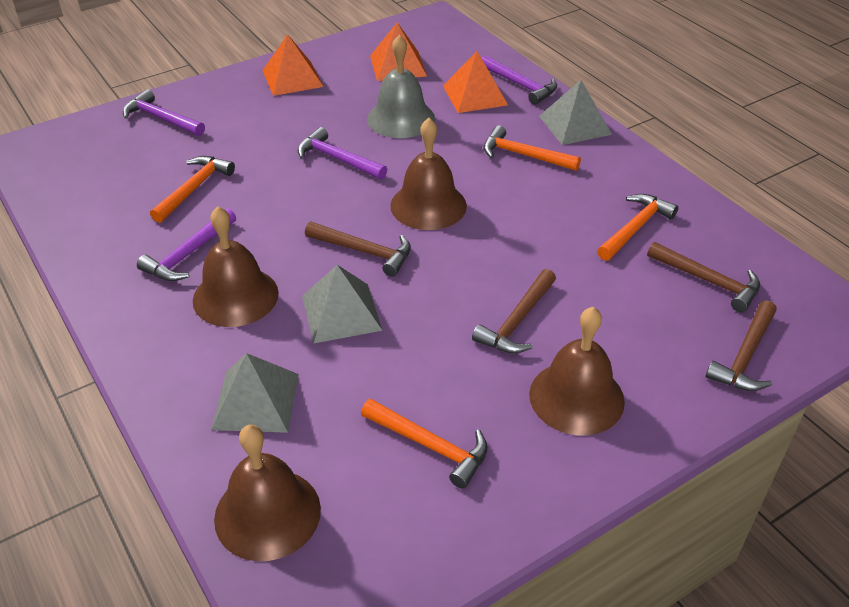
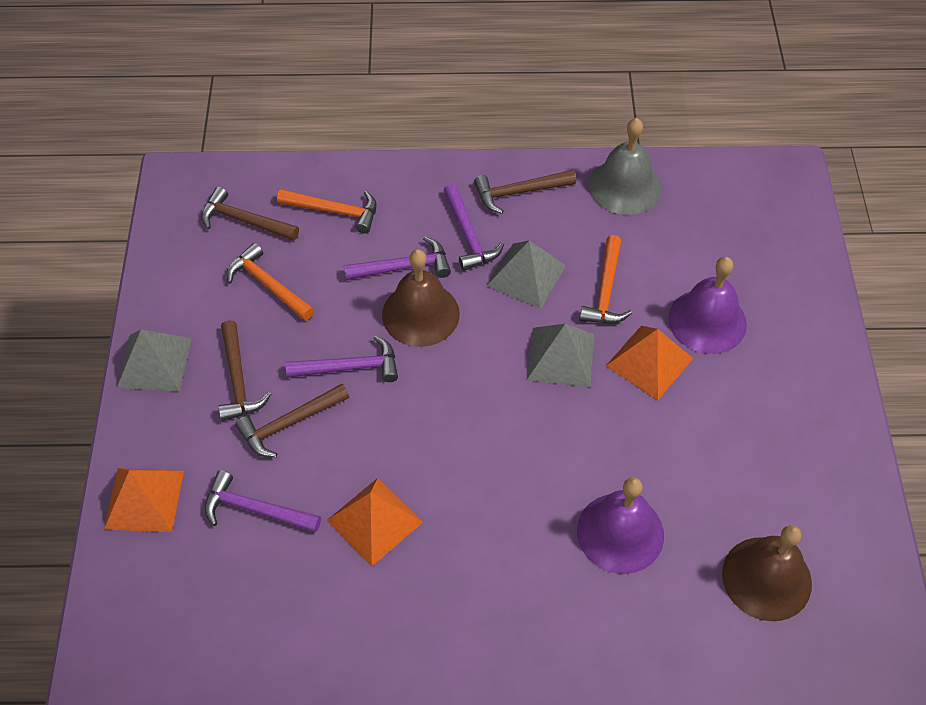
brown bell: [193,206,279,327] [214,425,321,561] [390,118,467,230] [529,307,625,435] = 4 -> [382,249,460,347] [722,525,812,621] = 2
orange hammer: [150,156,235,223] [361,399,488,489] [484,125,581,171] [597,194,679,261] = 4 -> [227,243,314,321] [277,189,377,234] [579,235,632,324] = 3
purple bell: none = 0 -> [577,477,664,574] [668,257,747,354] = 2

